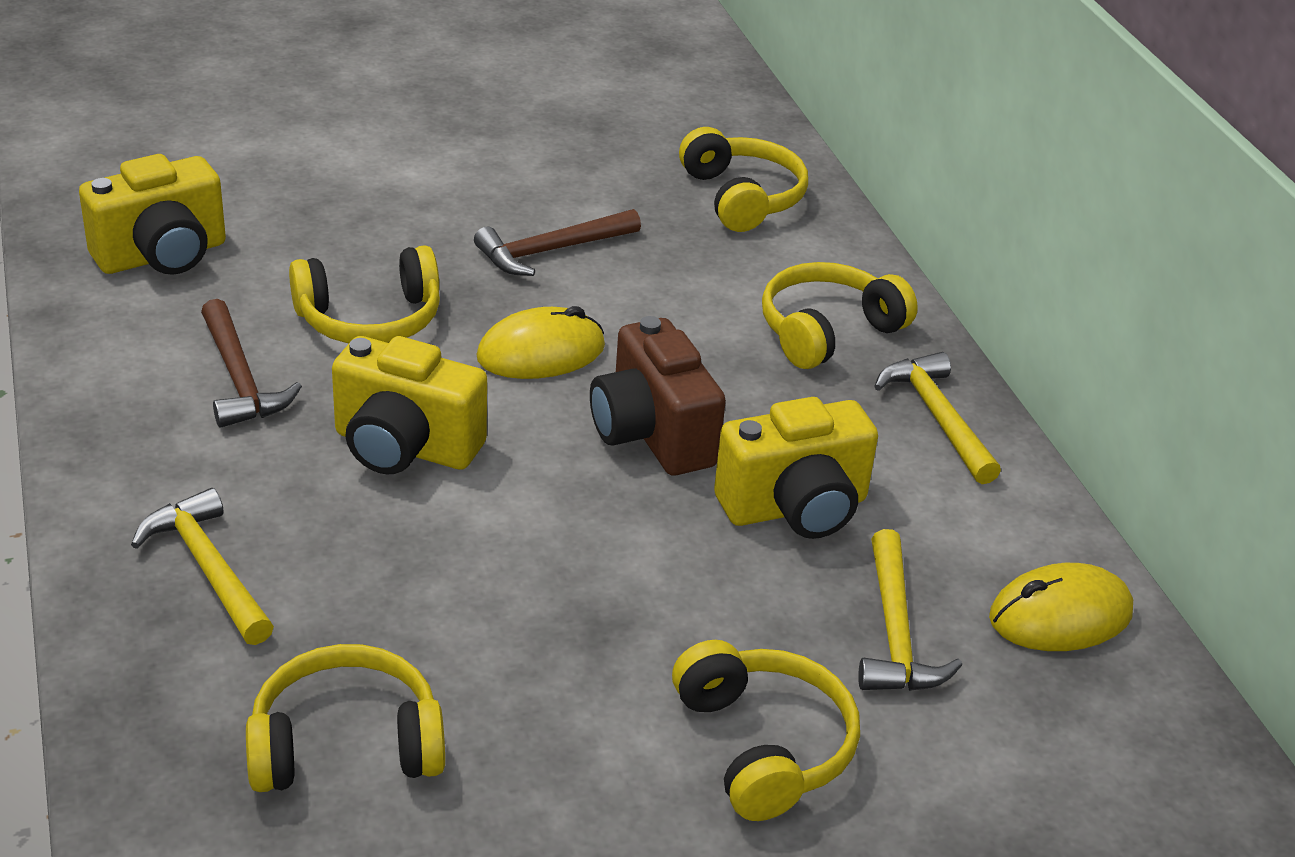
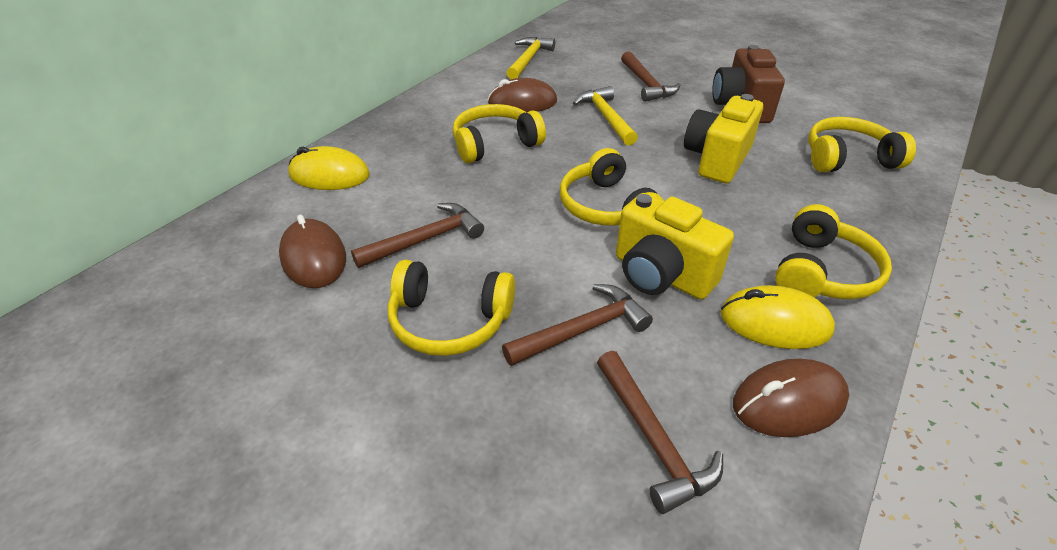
brown hammer: [201,299,302,428] [474,209,641,276] = 2 -> [351,203,484,268] [502,284,653,366] [597,351,723,514] [621,51,680,102] = 4
brown mouse: none = 0 -> [279,215,346,288] [488,78,557,113] [733,359,849,437] = 3
yellow camera: [79,154,226,275] [332,336,487,474] [714,397,878,539] = 3 -> [616,193,734,300] [684,94,763,183] = 2
yellow hammer: [131,488,274,645] [858,529,962,691] [874,352,1001,484] = 3 -> [507,37,555,79] [573,86,638,146] = 2

